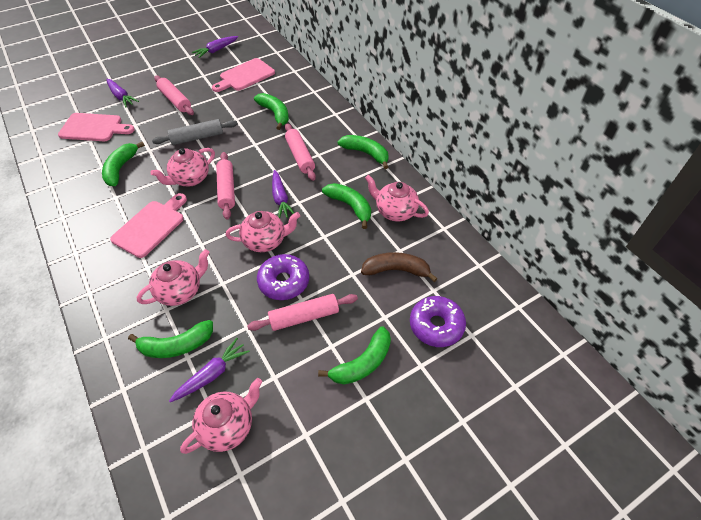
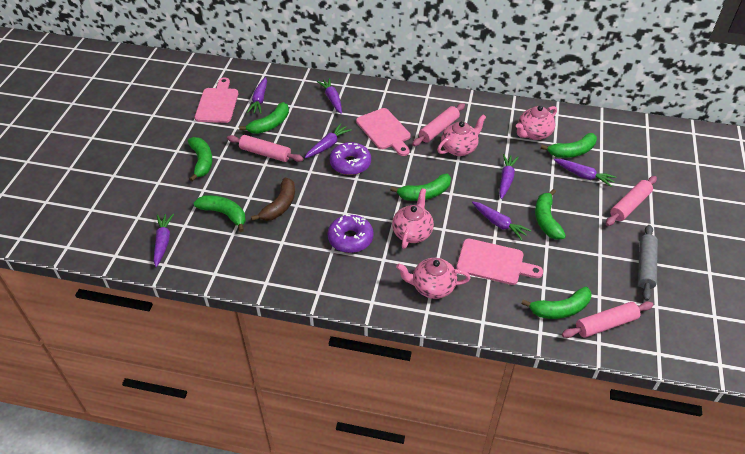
green banana: [102,141,145,186] [128,320,213,358] [254,93,289,130] [318,326,391,384] [322,183,371,229] [338,135,389,169] = 6 -> [188,137,212,182] [194,195,246,232] [239,102,289,134] [390,174,451,201] [521,287,592,319] [535,189,566,240] [541,133,597,158] = 7
pink teapot: [137,249,210,306] [150,148,215,186] [180,378,262,454] [226,211,300,252] [365,175,429,221] = 5 -> [392,188,434,249] [396,258,471,299] [437,114,486,156] [516,106,557,140] = 4
purple carrot: [106,79,139,107] [169,338,250,402] [192,36,238,58] [272,170,294,218] = 4 -> [154,214,174,267] [247,77,267,114] [305,123,352,158] [317,78,342,114] [472,201,531,240] [499,154,519,199] [554,159,617,187] = 7

